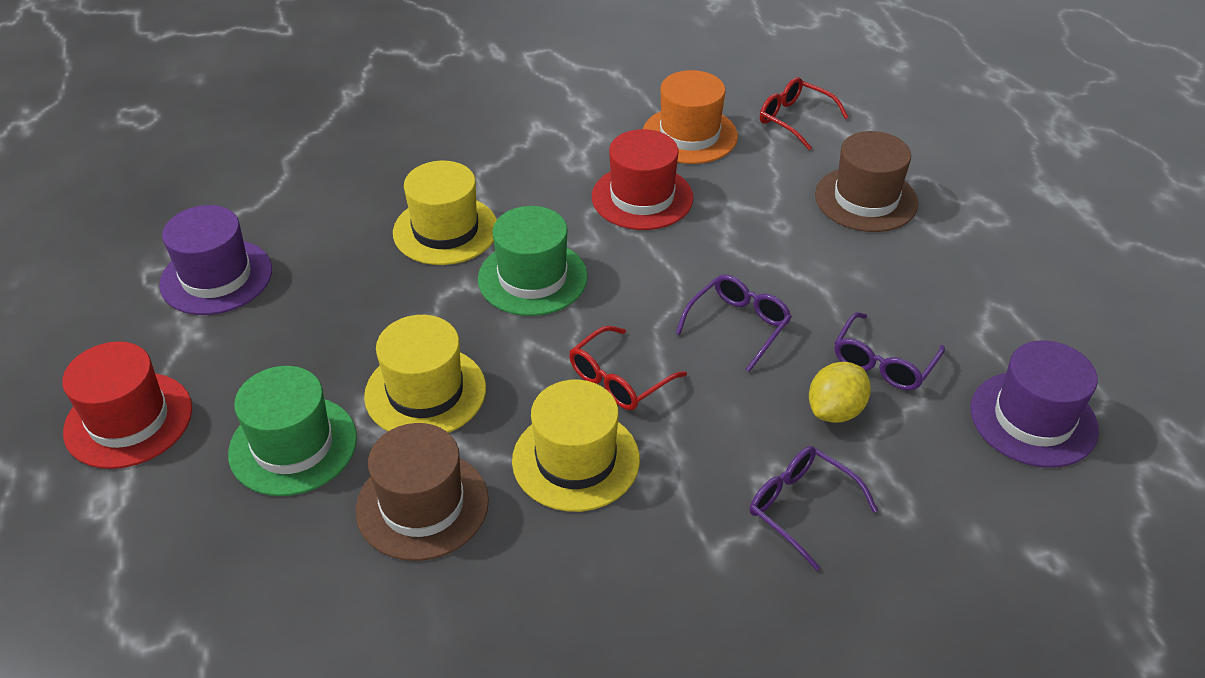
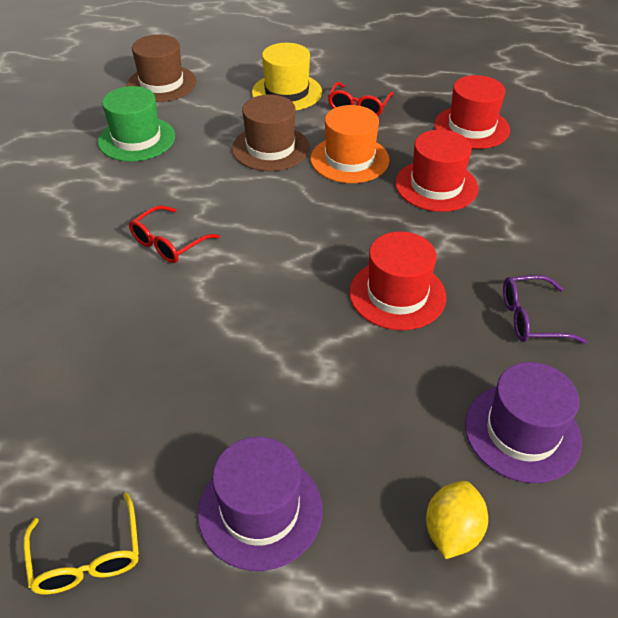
green hat: [228,366,357,496] [478,206,588,316] = 2 -> [98,86,175,162] = 1
purple glasses: [676,274,792,372] [750,446,878,571] [835,312,945,390] = 3 -> [503,275,587,344] = 1
red hat: [62,341,192,469] [592,129,693,230] = 2 -> [349,231,446,330] [395,130,478,212] [434,75,510,149] = 3
yellow glasses: none = 0 -> [24,492,139,594] = 1
yellow hat: [364,315,486,433] [393,161,497,265] [512,380,640,512] = 3 -> [252,43,322,110] = 1

